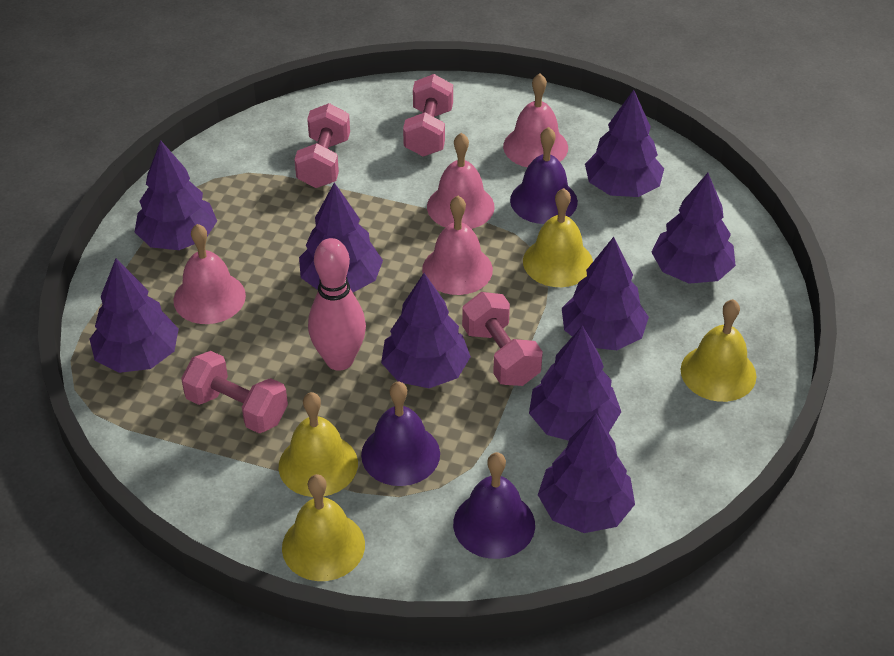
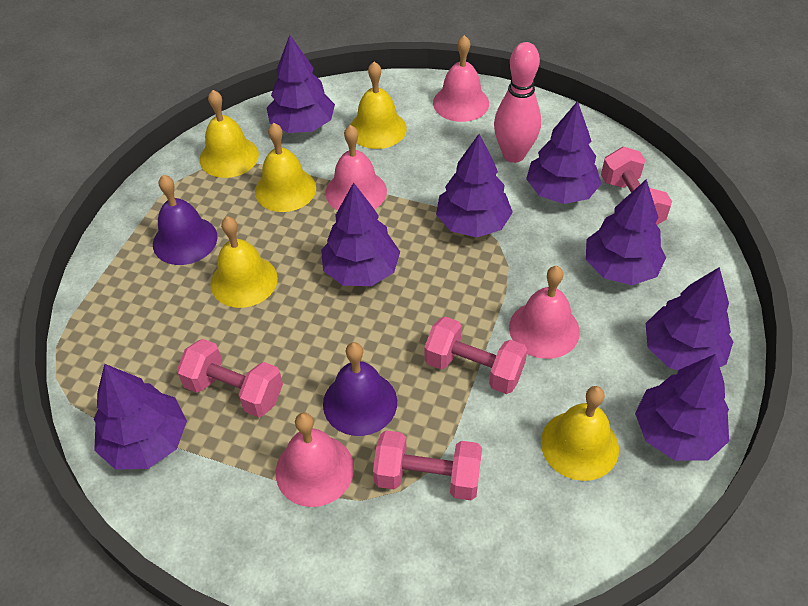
purple bell: [361,382,440,486] [453,452,535,559] [510,127,578,224] = 3 -> [153,175,217,265] [323,342,397,436] = 2
purple tree: [90,259,179,373] [135,140,217,250] [299,183,383,292] [381,273,471,388] [529,325,621,441] [538,413,635,533] [562,237,649,350] [585,90,664,197] [651,173,736,284] = 9 -> [94,364,187,469] [266,35,335,133] [321,182,400,286] [436,134,513,238] [526,101,601,204] [586,179,666,285] [635,354,729,461] [646,267,734,370] = 8
yellow bell: [279,392,358,497] [282,474,365,581] [523,188,593,287] [681,299,756,402] = 4 -> [199,90,259,178] [211,216,278,308] [255,123,316,212] [350,62,407,149] [541,386,619,481] = 5

